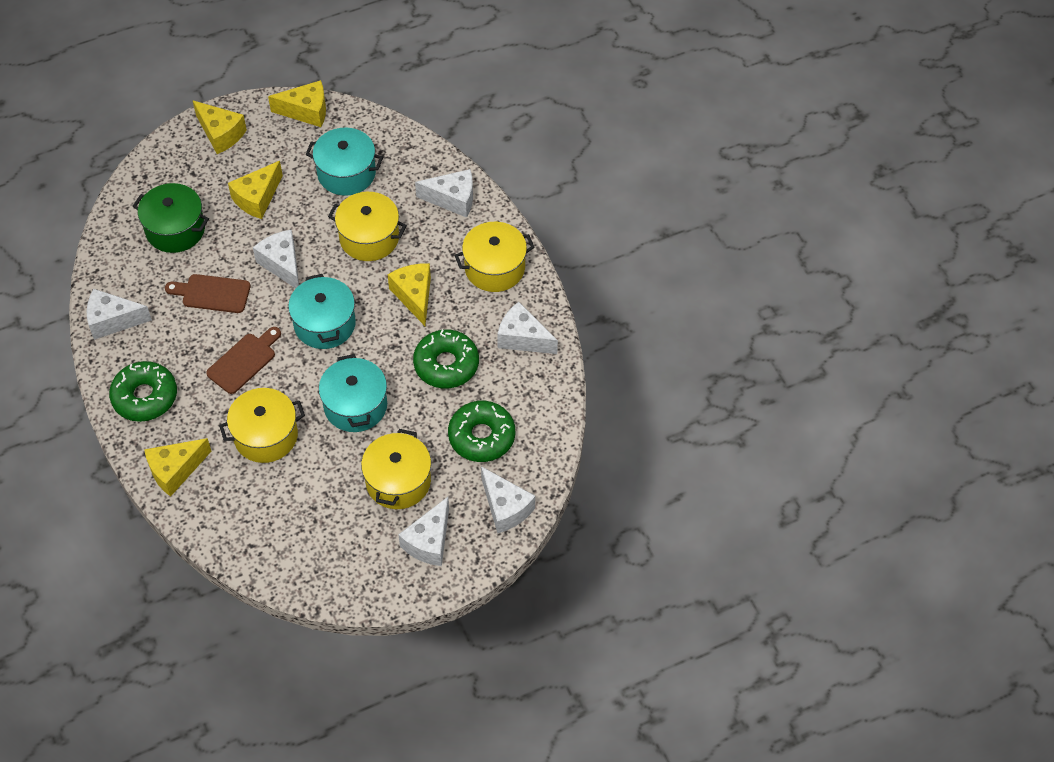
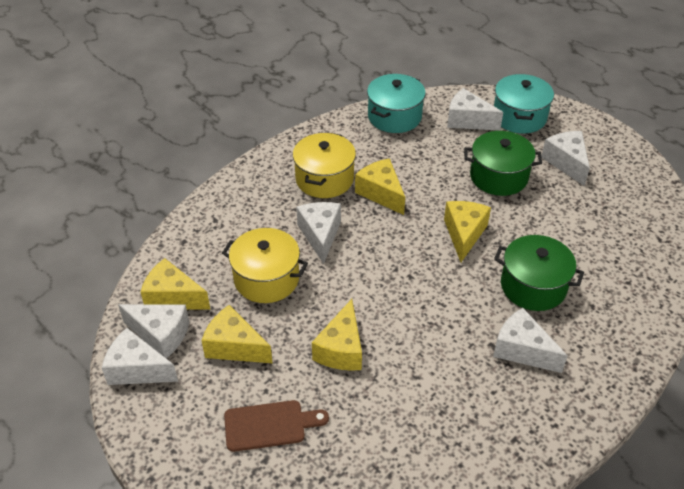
brown cutting board: [165,274,251,313] [206,327,281,394] = 2 -> [224,400,329,452] = 1
green donut: [109,361,177,422] [413,330,479,388] [448,401,515,462] = 3 -> none = 0
green pot: [133,183,209,253] = 1 -> [464,131,542,196] [494,235,584,311] = 2
turquoise pot: [288,274,356,349] [306,128,383,196] [319,354,387,432] = 3 -> [367,74,426,133] [494,74,554,133] = 2
yellow pot: [219,388,305,463] [328,192,407,261] [361,429,431,509] [454,222,535,292] = 4 -> [222,228,308,303] [293,132,356,198] = 2

